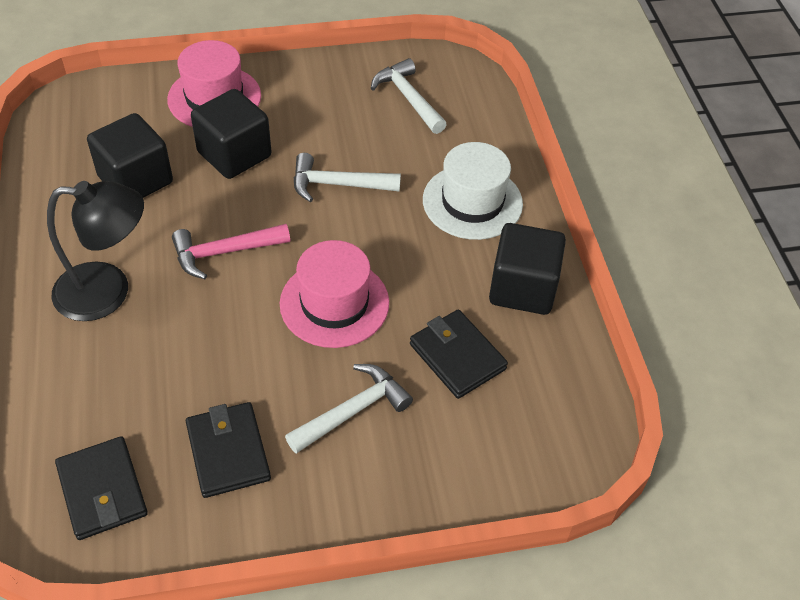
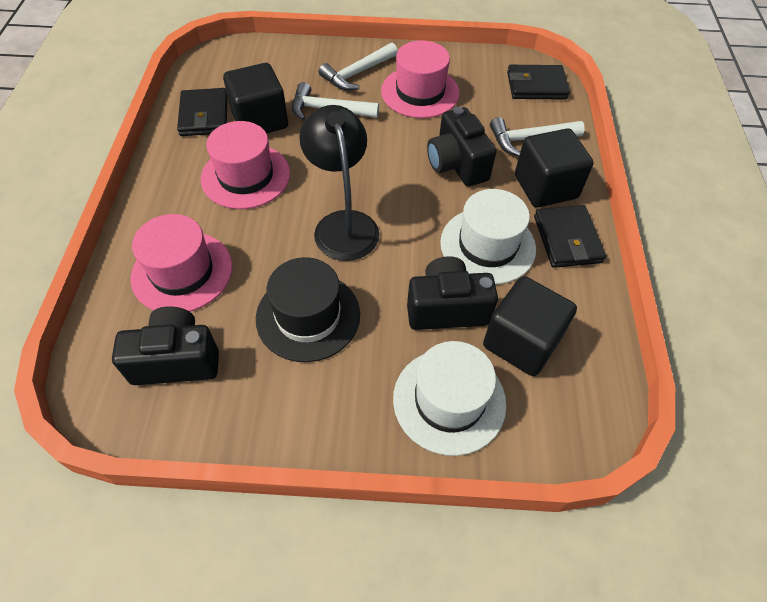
black camera: none = 0 -> [112,306,219,385] [407,256,498,330] [427,107,496,186] = 3
black hat: none = 0 -> [256,257,360,362] = 1
pink hammer: [172,224,290,279] = 1 -> none = 0
pink hat: [167,40,261,127] [280,240,389,348] = 2 -> [130,214,233,312] [201,121,290,209] [381,40,460,118] = 3
white hat: [423,142,523,240] = 1 -> [393,341,507,456] [440,189,536,284] = 2

